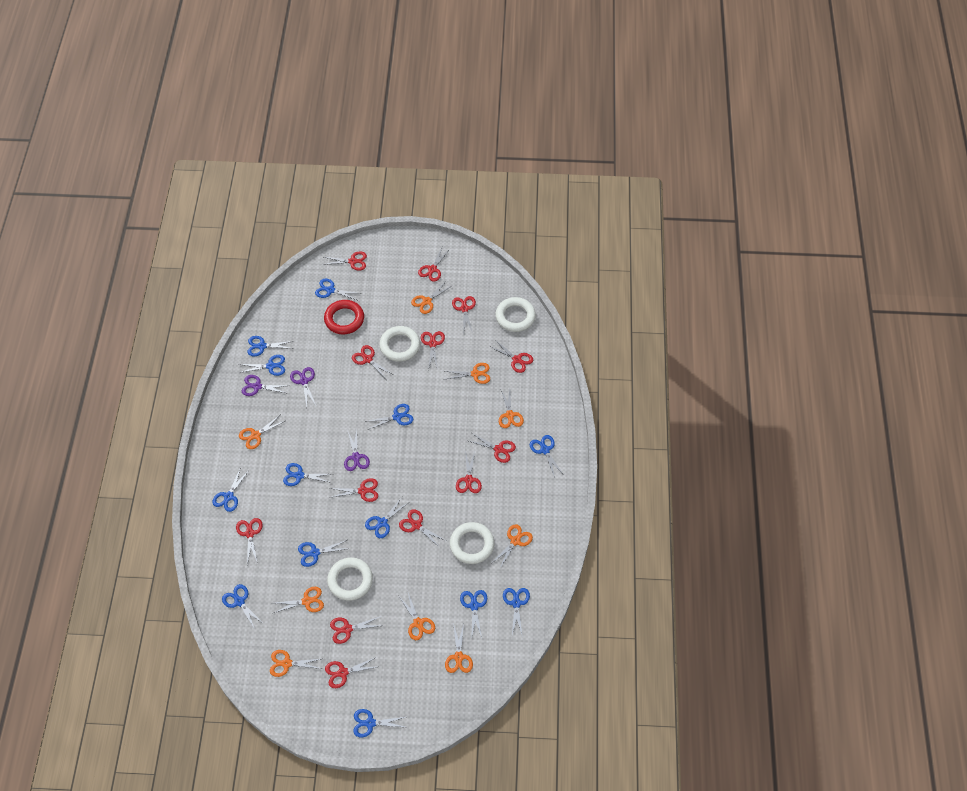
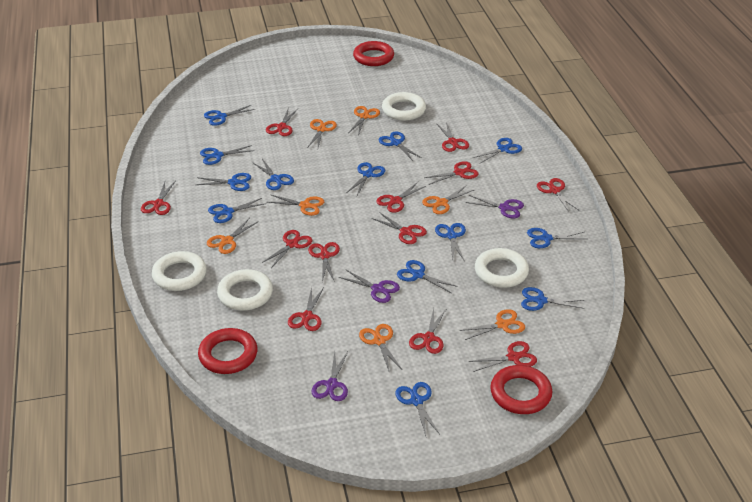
orange scissors: [239,415,285,449] [270,650,322,677] [274,587,324,613] [399,593,435,640] [411,281,452,314] [444,363,490,384] [445,623,473,673] [492,524,533,568] [499,389,524,428] = 9 -> [207,219,258,254] [268,194,324,216] [307,119,337,148] [349,106,380,135] [359,324,402,371] [422,185,474,214] [459,309,525,340] = 7
red ring: [324,300,364,334] = 1 -> [198,328,258,374] [353,41,394,66] [490,365,552,414] = 3
red scissors: [236,518,263,565] [322,251,367,271] [325,657,376,688] [329,478,378,502] [330,616,381,644] [352,345,392,379] [399,509,446,548] [418,248,450,282] [421,331,445,370] [452,296,476,333] [456,451,482,493] [469,433,516,463] [489,340,533,373] = 13 -> [141,181,176,215] [262,230,312,268] [266,107,298,136] [288,287,324,331] [308,242,340,282] [372,212,427,244] [376,182,426,213] [409,308,447,354] [424,161,479,185] [436,122,469,152] [468,341,537,372] [537,178,580,213] = 12

